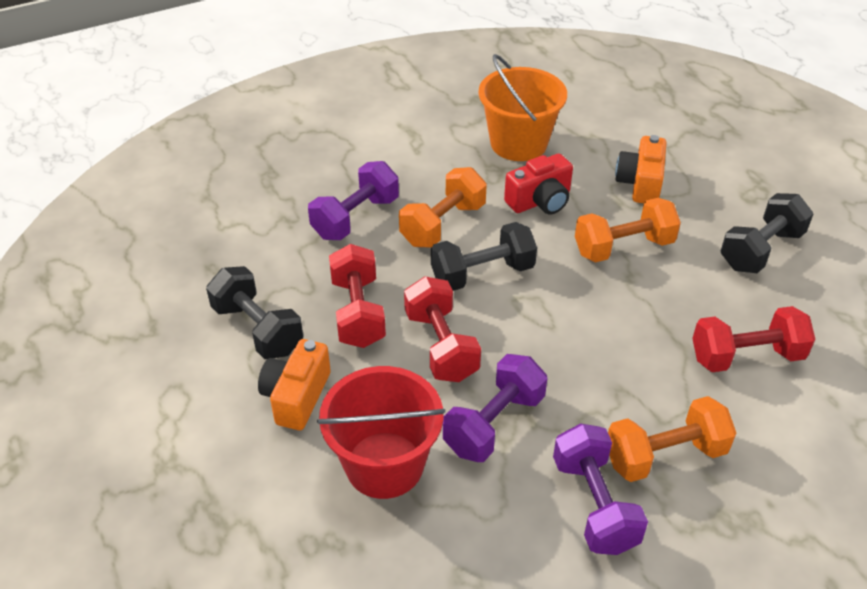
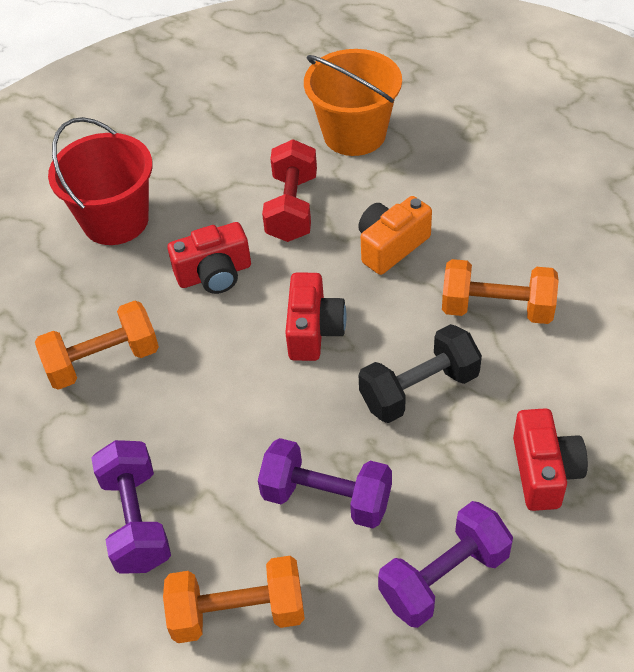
black dumbbell: [206,266,303,359] [431,222,537,291] [721,193,814,273] = 3 -> [358,324,482,423] = 1
orange camera: [258,339,331,430] [615,135,667,203] = 2 -> [358,196,432,275] = 1
red camera: [504,153,573,214] = 1 -> [167,222,251,294] [285,273,346,361] [513,408,588,511] = 3
red dumbbell: [329,244,386,348] [404,276,481,382] [692,306,816,372] = 3 -> [262,139,317,242] = 1

